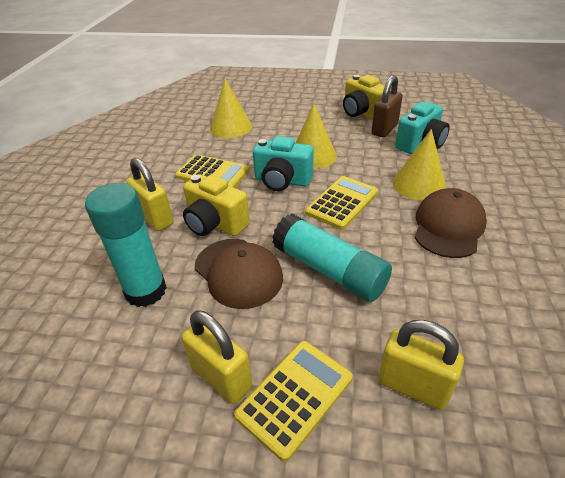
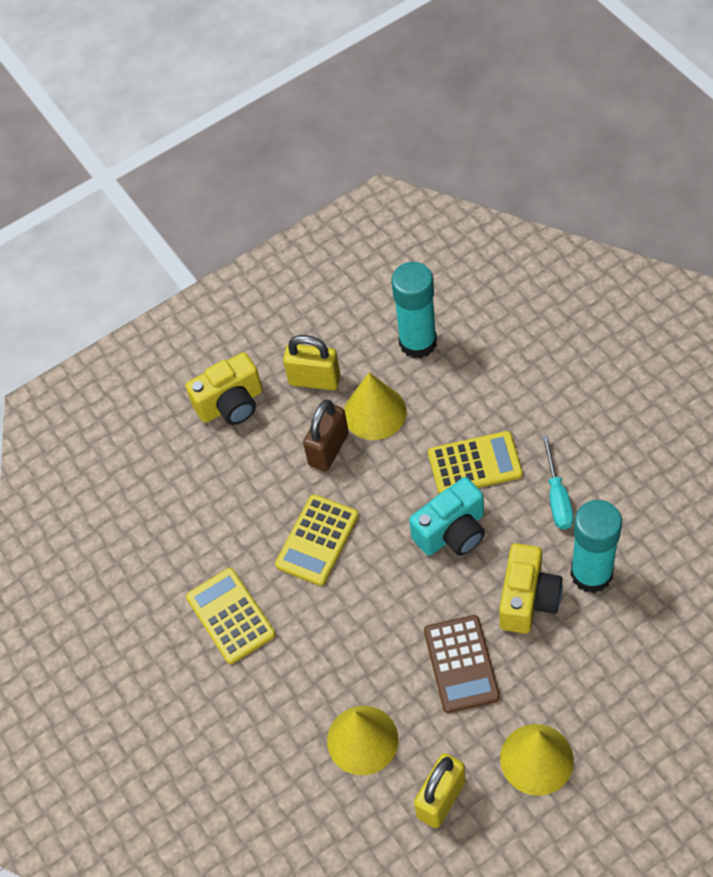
brown calculator: none = 0 -> [424,615,500,713] = 1
brown cap: [195,239,283,309] [414,188,487,258] = 2 -> none = 0
turquoise camera: [253,136,314,191] [395,102,450,154] = 2 -> [409,477,485,556] = 1
turquoise screwdriver: none = 0 -> [542,435,574,529] = 1
yellow padlock: [126,158,174,231] [182,310,252,404] [378,320,464,410] = 3 -> [283,335,340,390] [414,753,466,828] = 2

